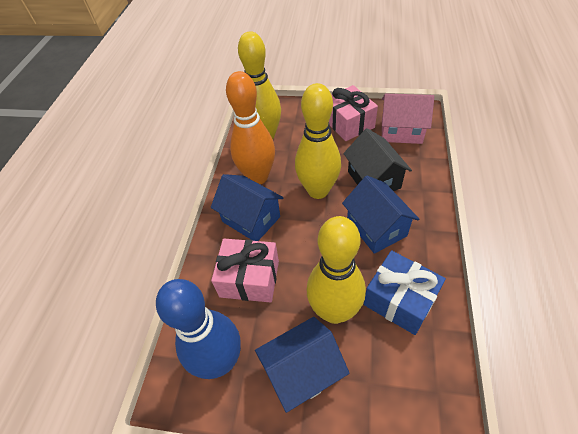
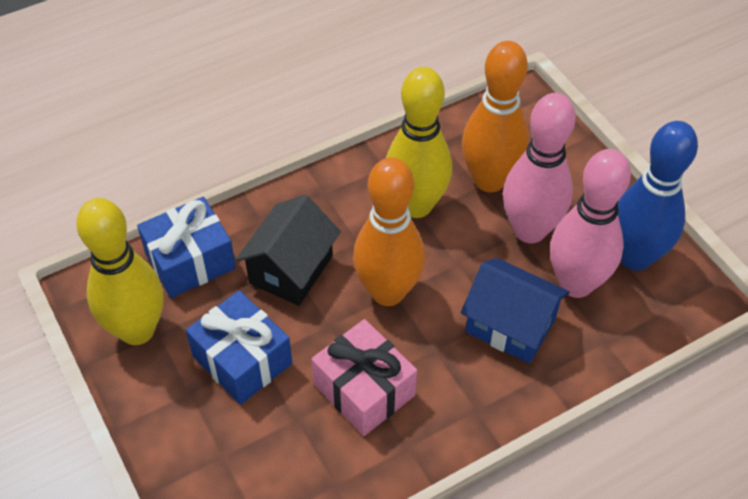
blue gift: [364,250,446,335] = 1 -> [137,197,236,298] [186,290,292,405] = 2
blue house: [211,174,284,241] [255,317,349,413] [342,176,419,254] = 3 -> [461,258,569,363] = 1
orange bowling pin: [226,71,275,184] = 1 -> [353,157,425,306] [462,41,529,192] = 2
pink bowling pin: none = 0 -> [503,93,576,243] [550,149,631,298] = 2
pink gift: [211,239,279,303] [329,85,378,141] = 2 -> [311,319,417,436] = 1
pink house: [382,93,434,144] = 1 -> none = 0
yellow bowling pin: [238,31,281,139] [295,83,341,199] [307,216,366,324] = 3 -> [76,198,163,345] [386,67,452,218] = 2

